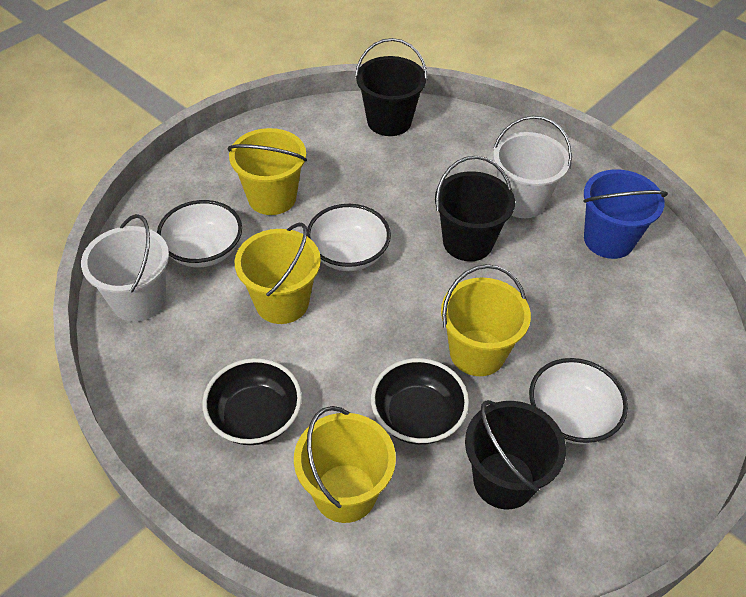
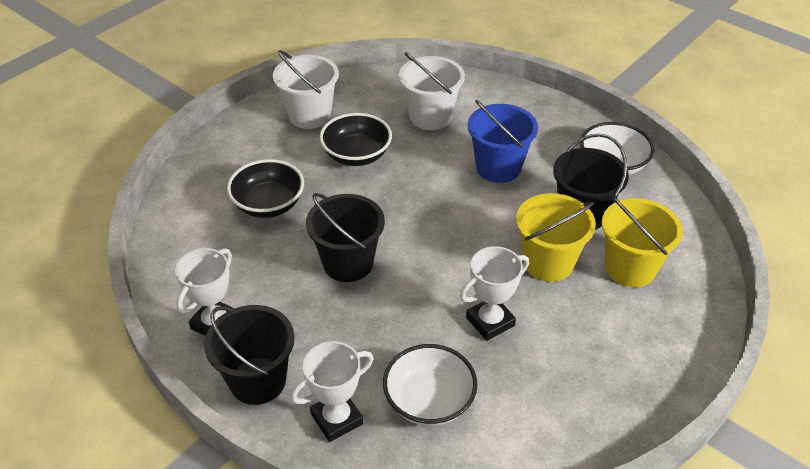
white bowl: [157,200,242,267] [307,204,391,271] [529,358,628,444] = 3 -> [383,344,478,426] [580,122,655,175] = 2
white trophy: none = 0 -> [175,248,235,336] [291,341,374,442] [460,246,529,341] = 3
yellow bucket: [227,128,307,215] [235,223,321,324] [294,406,396,523] [441,264,531,376] = 4 -> [516,193,596,282] [602,196,683,287] = 2

